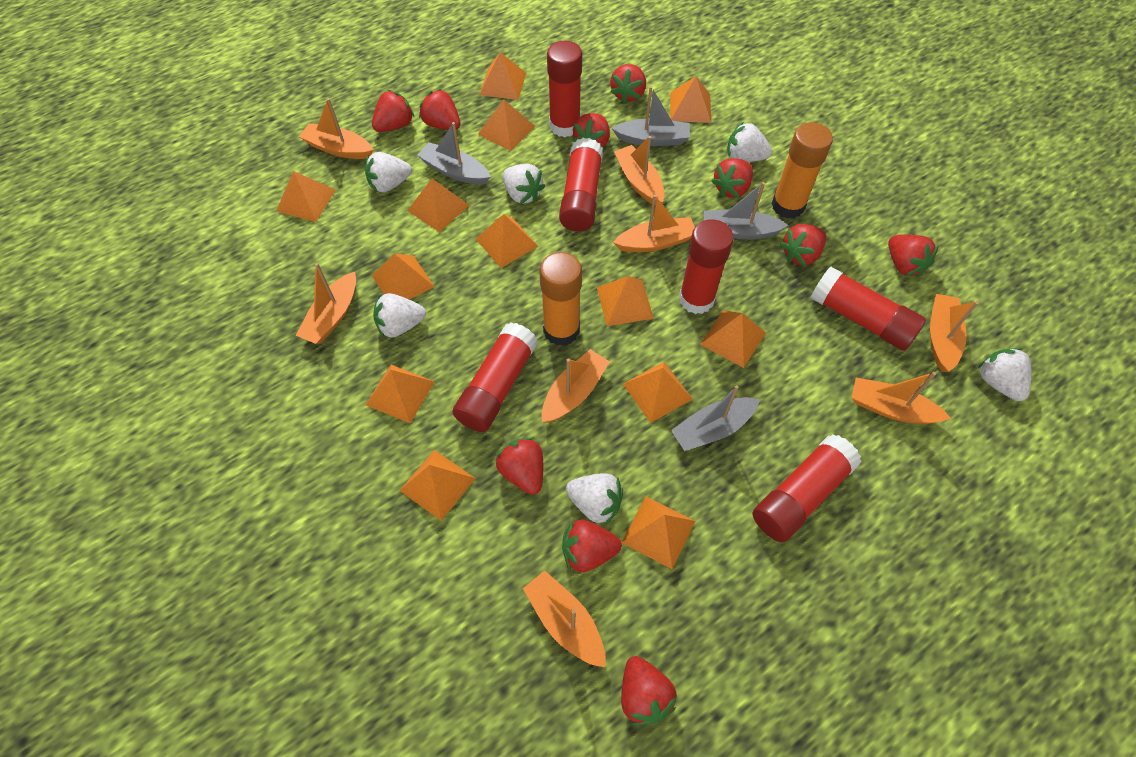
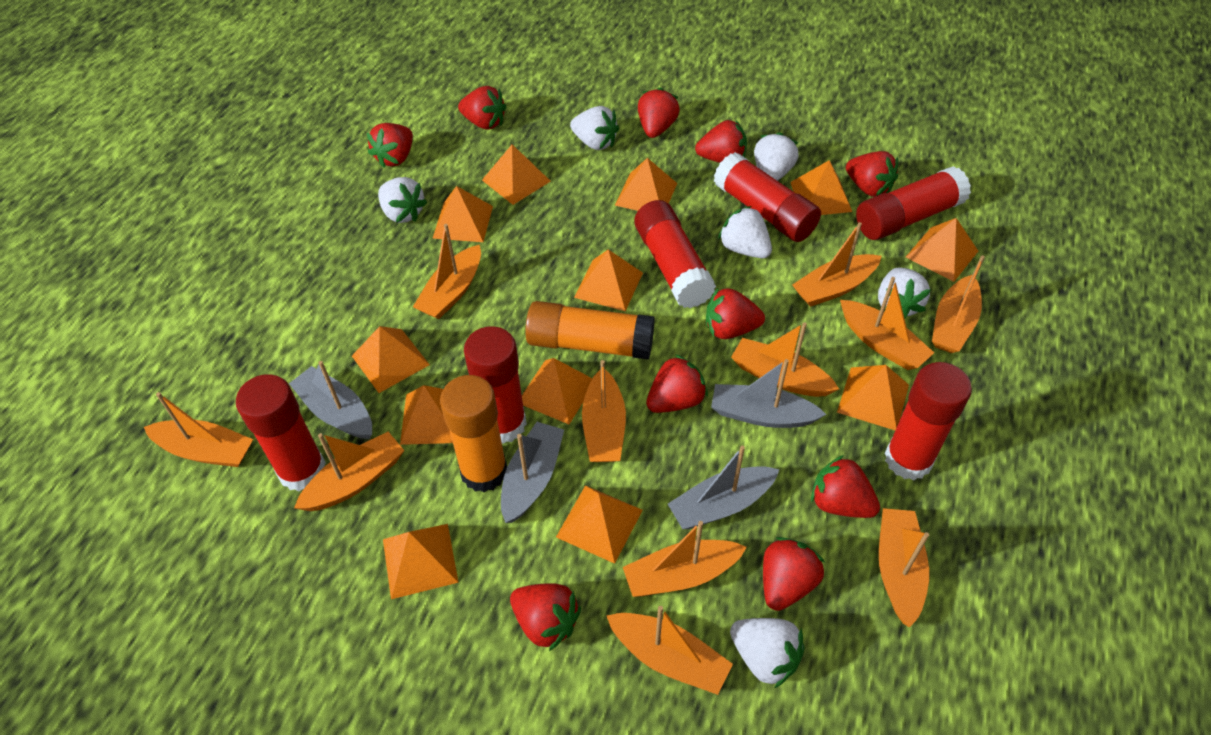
orange boat: [296,263,356,344] [299,98,374,159] [523,570,606,667] [542,349,610,423] [613,195,695,252] [614,136,665,204] [851,372,951,424] [930,294,979,372] = 8 -> [144,392,253,467] [294,432,405,511] [413,224,481,319] [582,360,626,462] [606,606,733,695] [623,521,747,597] [731,322,839,397] [792,222,881,307] [840,277,934,370] [879,508,929,627] [932,255,985,353] = 11
orange pyramid: [276,171,335,222] [366,365,435,423] [372,254,435,300] [399,450,476,520] [407,179,469,232] [476,214,538,268] [478,99,535,151] [479,52,526,100] [597,276,654,326] [621,496,695,569] [623,362,693,423] [670,76,711,123] [700,310,766,368] = 13 -> [352,326,430,393] [383,524,459,599] [400,385,453,445] [432,186,493,242] [482,144,551,205] [522,358,593,424] [556,485,643,564] [574,249,643,311] [615,158,677,211] [790,160,852,215] [837,365,909,430] [906,218,978,282] = 12

